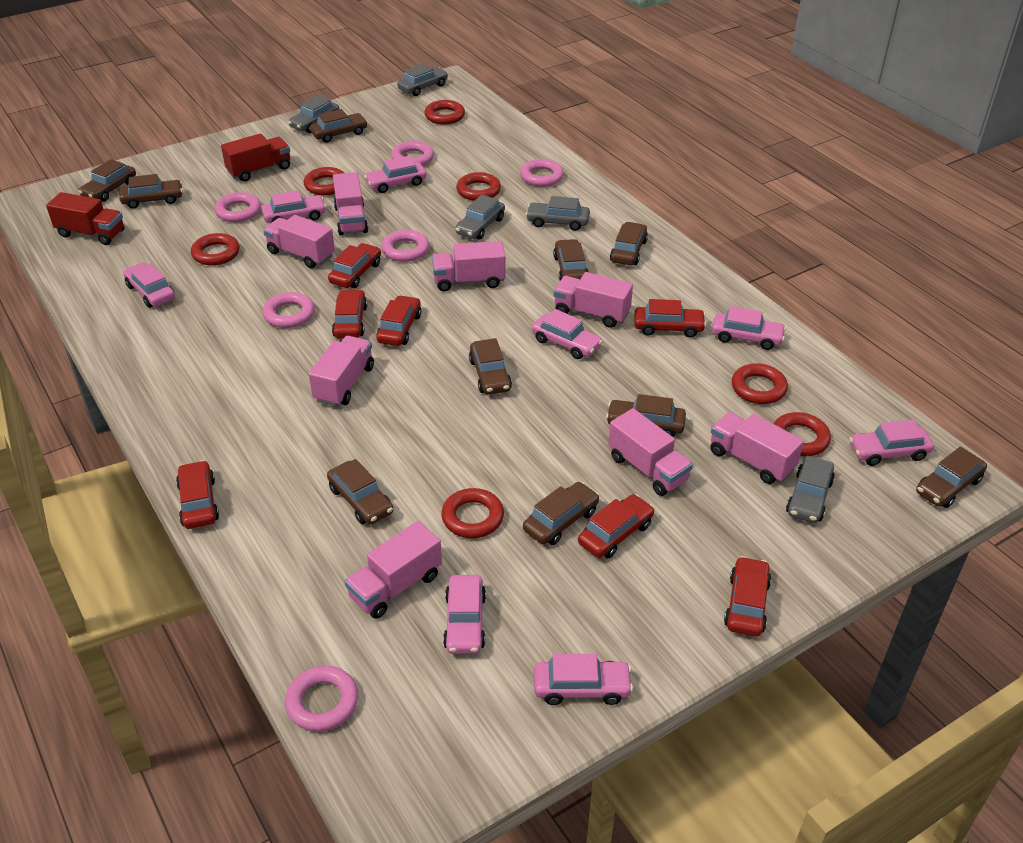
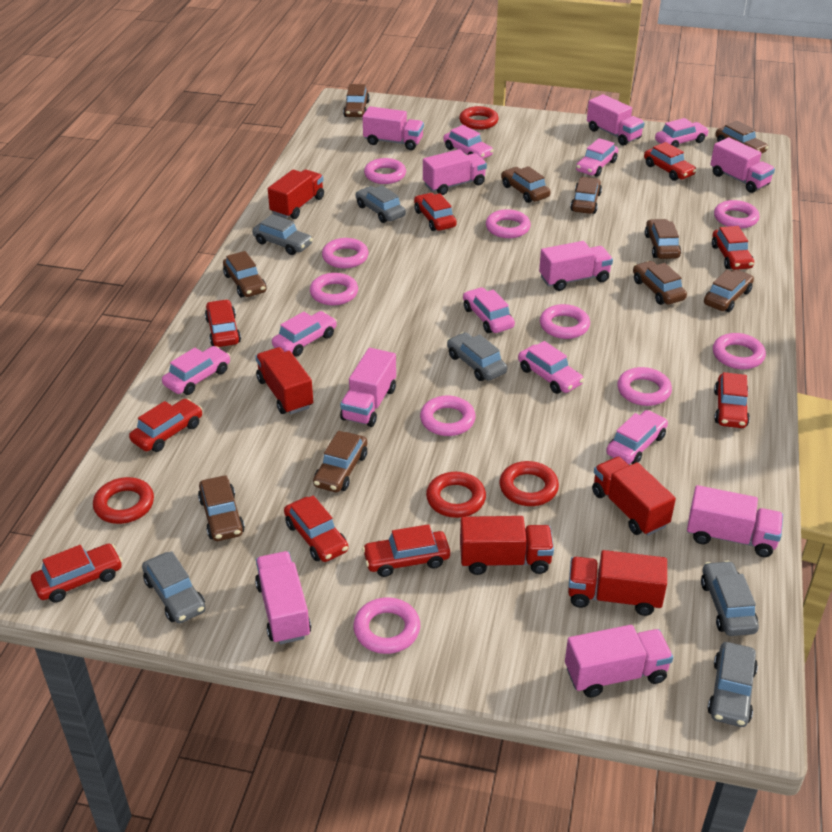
grey car: [288,95,339,133] [397,64,448,96] [455,195,505,240] [526,196,590,231] [786,456,835,523] = 5 -> [142,551,205,623] [252,214,313,255] [356,185,406,223] [447,332,507,381] [701,560,759,636] [708,642,758,727] = 6
pink ring: [215,192,261,222] [263,292,315,328] [285,666,358,732] [381,230,429,262] [391,141,434,166] [520,159,564,187] = 6 -> [310,273,358,305] [322,238,369,268] [353,597,420,654] [364,158,406,184] [420,396,476,436] [486,209,531,238] [540,304,590,339] [617,367,672,406] [713,333,766,369] [714,200,759,229] = 10
pink truck: [263,215,335,268] [309,336,374,407] [333,172,368,235] [345,521,442,619] [432,241,505,292] [554,272,633,328] [608,408,693,496] [710,412,804,484] = 8 -> [255,551,311,644] [340,348,396,427] [363,106,424,150] [423,149,487,195] [539,241,613,291] [565,625,673,698] [587,94,645,146] [687,485,783,557] [710,137,775,193] = 9
red car: [176,460,219,529] [328,243,381,288] [332,289,367,338] [377,295,421,346] [578,494,655,558] [634,299,706,337] [724,556,772,637] = 7 -> [31,544,122,603] [129,399,202,452] [205,299,241,347] [284,495,349,562] [362,524,450,577] [414,193,457,231] [644,142,697,181] [712,226,754,270] [714,372,750,428] = 9
red ring: [191,233,240,266] [304,167,345,196] [424,100,465,125] [441,488,504,538] [456,172,501,201] [732,363,788,404] [774,412,831,456] = 7 -> [93,477,154,524] [426,472,486,518] [459,106,499,130] [499,461,559,506] = 4
red truck: [46,192,125,245] [221,133,290,182] = 2 -> [256,347,313,414] [268,170,324,219] [460,516,554,575] [568,550,667,616] [592,457,676,536] = 5

